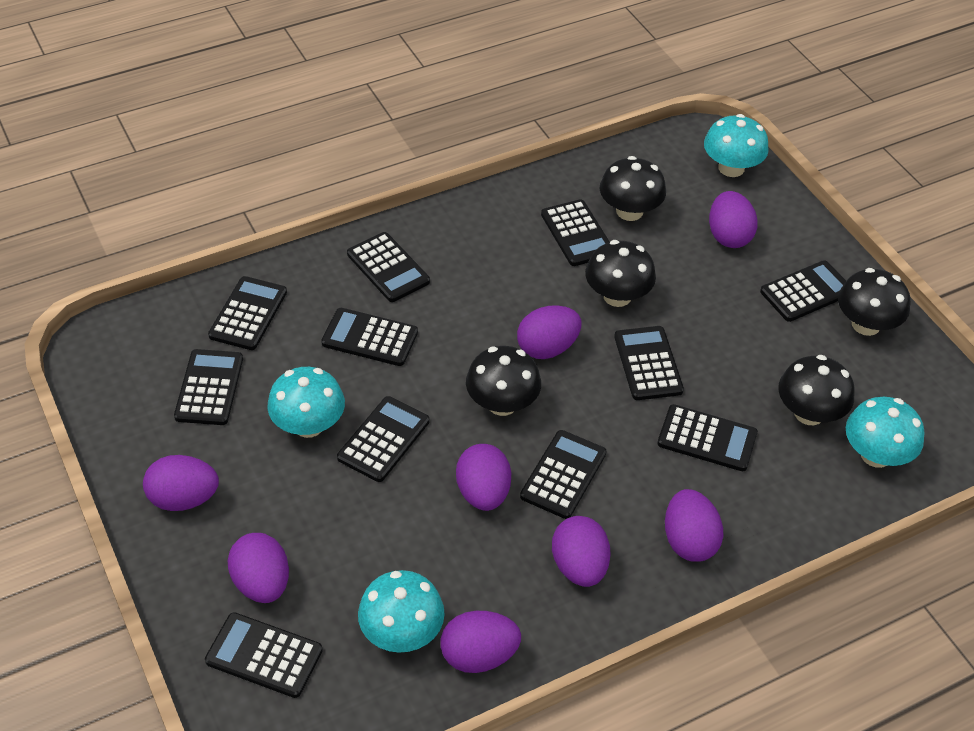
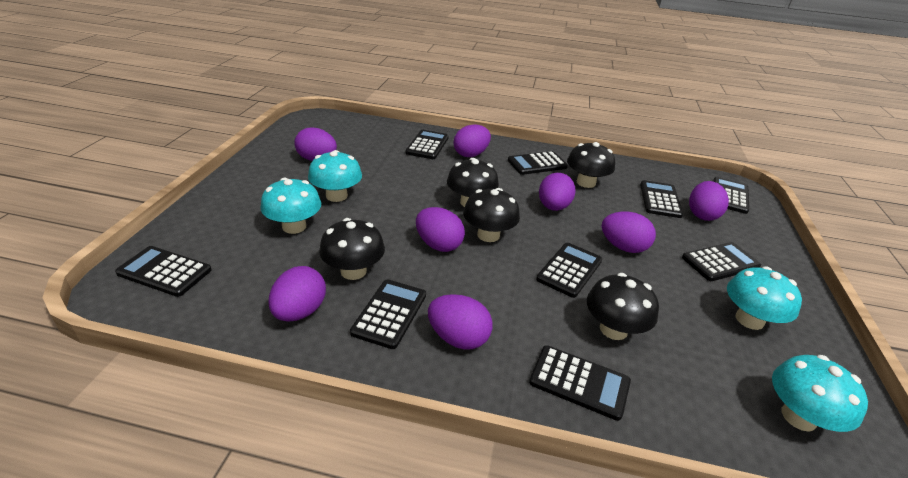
black calculator: [174,349,243,425] [205,612,323,698] [208,276,287,350] [321,308,418,366] [337,396,429,482] [347,232,430,302] [520,430,606,519] [541,199,610,266] [614,326,684,400] [657,404,758,471] [760,260,846,322] = 11 -> [115,246,212,297] [350,279,426,349] [405,130,449,159] [508,151,568,175] [529,345,631,421] [536,243,602,298] [640,180,683,218] [682,242,761,281] [713,177,749,214] = 9

